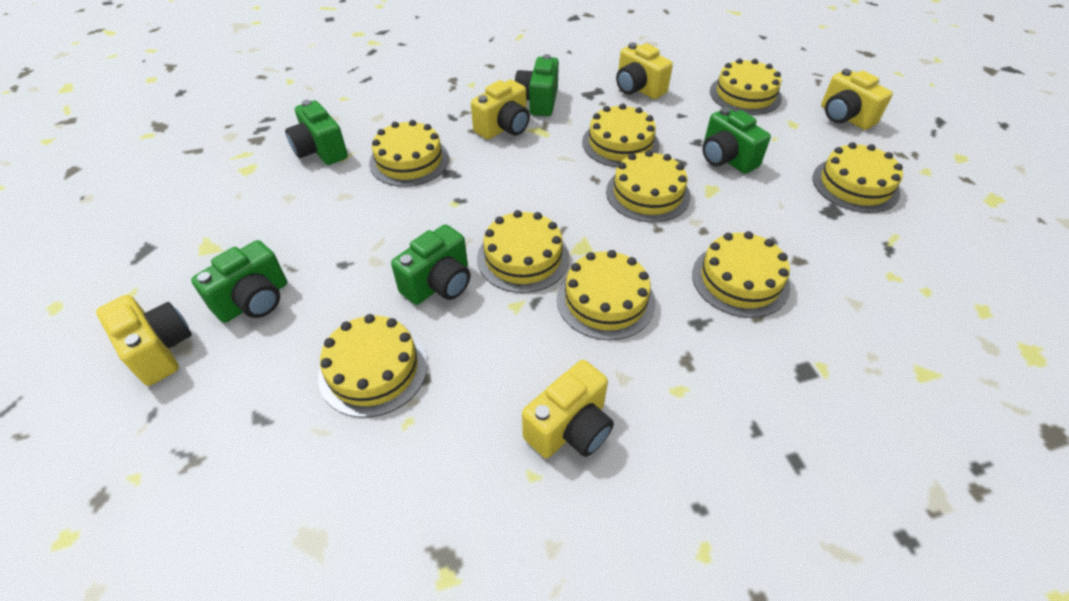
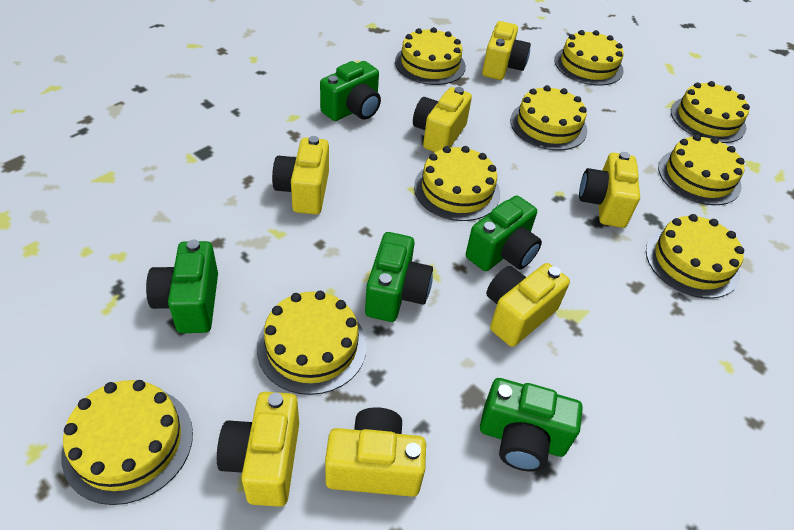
yellow camera: [96,295,192,386] [471,80,530,140] [522,360,614,458] [616,42,673,99] [821,69,893,130] = 5 -> [217,392,299,507] [272,136,329,214] [325,407,426,497] [413,87,472,152] [482,21,531,80] [486,263,570,347] [579,152,640,228] = 7

